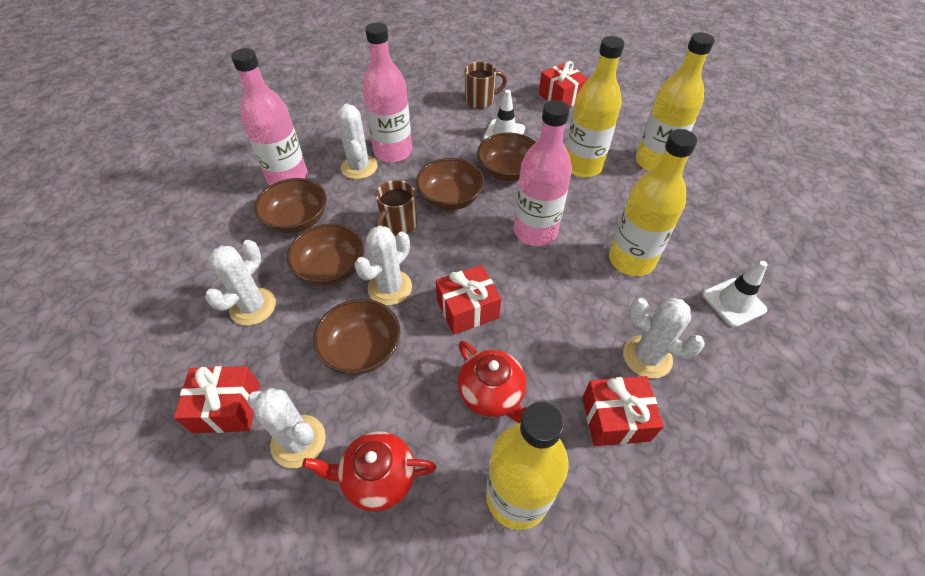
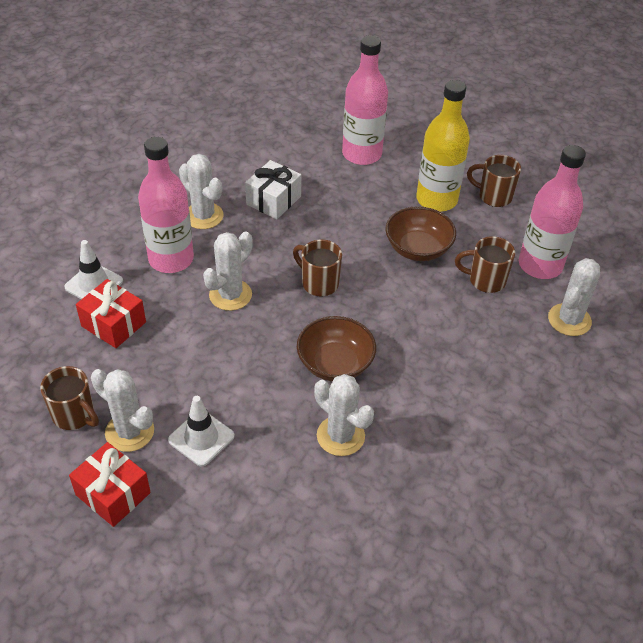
brown bowl: [254,178,327,233] [287,223,364,286] [313,299,400,375] [416,158,484,210] [477,133,536,181] = 5 -> [297,316,376,381] [386,206,456,261] = 2
brown mug: [375,180,417,235] [465,62,507,109] = 2 -> [40,366,99,430] [293,239,342,297] [455,236,515,293] [467,155,521,207] = 4
red gift: [174,366,260,433] [436,265,501,335] [539,61,589,107] [582,376,664,446] = 4 -> [69,442,151,527] [76,279,146,348] = 2
red teapot: [302,431,437,512] [458,341,527,423] = 2 -> none = 0
white gift: none = 0 -> [245,160,301,219] = 1
yellow bottle: [486,402,569,530] [566,36,624,178] [609,129,697,276] [636,32,715,171] = 4 -> [416,80,470,212] = 1

